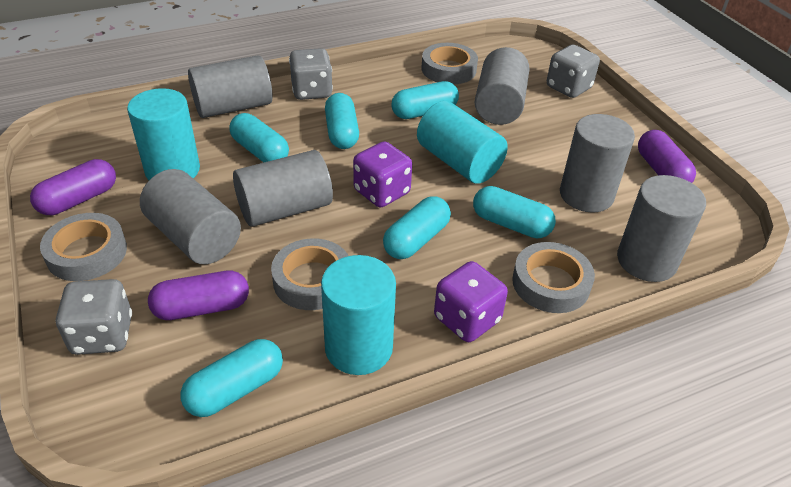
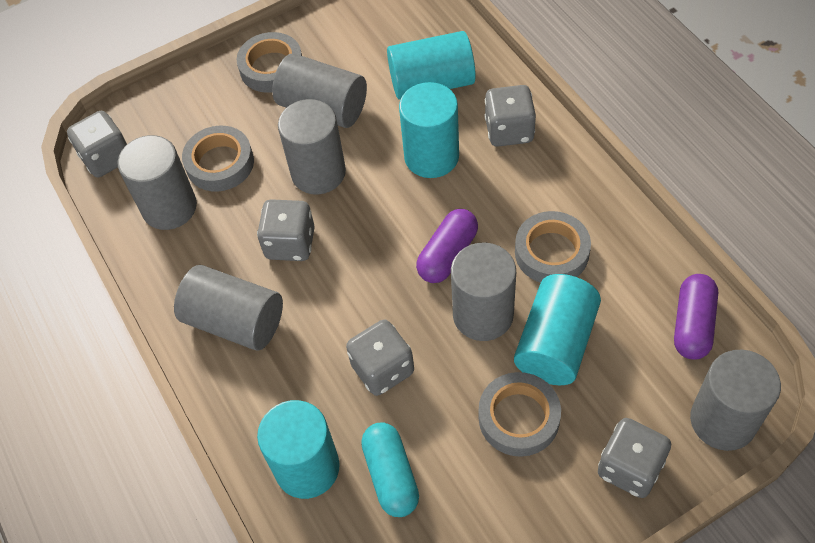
grey dice: [56,279,132,355] [289,48,333,100] [547,45,600,98] = 3 -> [67,111,127,177] [257,199,315,261] [346,319,414,396] [485,85,536,147] [598,418,671,498] = 5
purple capsule: [30,159,116,215] [148,271,249,320] [638,130,696,183] = 3 -> [416,209,478,283] [674,274,718,360] = 2
purple dice: [353,141,412,208] [434,261,508,342] = 2 -> none = 0
turquoise capsule: [180,339,283,417] [229,113,289,162] [325,93,359,149] [383,196,451,259] [391,81,459,119] [473,186,556,238] = 6 -> [361,423,419,517] = 1
turquoise cylinder: [127,88,200,180] [321,255,396,375] [417,101,508,184] = 3 -> [257,400,340,499] [387,31,476,100] [399,82,459,178] [514,274,601,385] = 4

